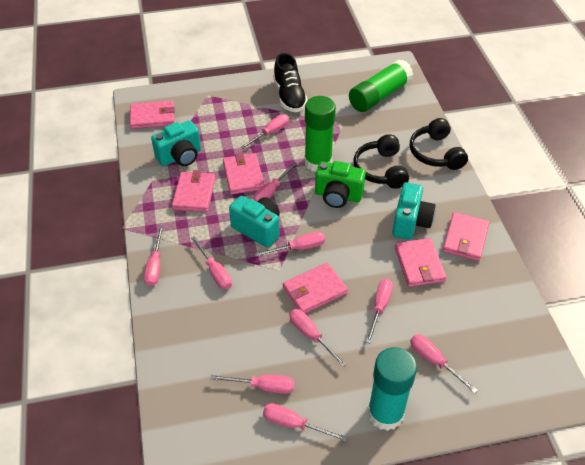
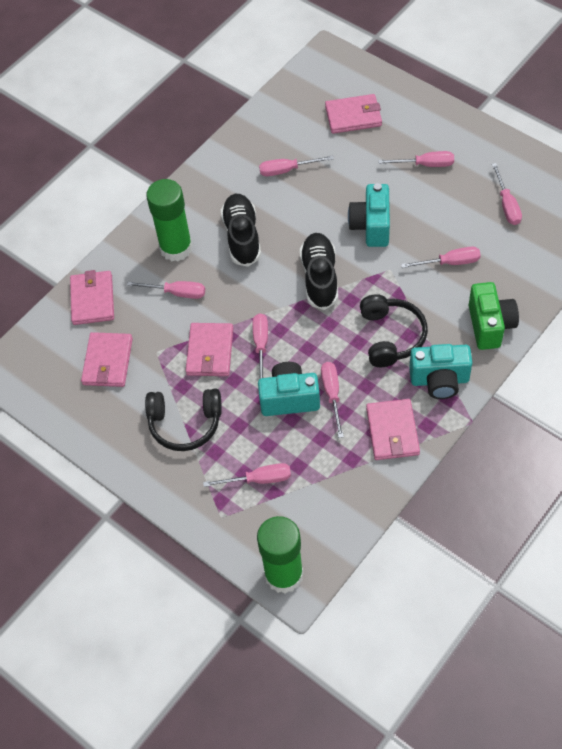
black shoe: [273,53,308,112] = 1 -> [221,194,261,267] [300,233,338,310] = 2
pink screwdriver: [144,226,163,286] [191,236,232,289] [211,375,294,394] [241,114,289,149] [253,162,297,202] [254,232,325,257] [263,403,347,442] [289,309,347,367] [366,279,393,343] [410,334,478,394] = 10 -> [127,281,205,299] [203,463,291,487] [252,313,268,379] [259,156,334,176] [321,362,344,438] [378,151,454,167] [401,247,481,268] [492,163,522,225] = 8
pink wallet: [130,100,175,129] [172,170,215,212] [223,153,264,195] [283,263,348,314] [395,238,446,287] [443,212,490,261] = 6 -> [70,270,114,325] [81,332,133,387] [185,323,233,376] [325,94,382,134] [366,399,420,460] = 5
turquoise glue stick: [368,347,417,431] = 1 -> none = 0

